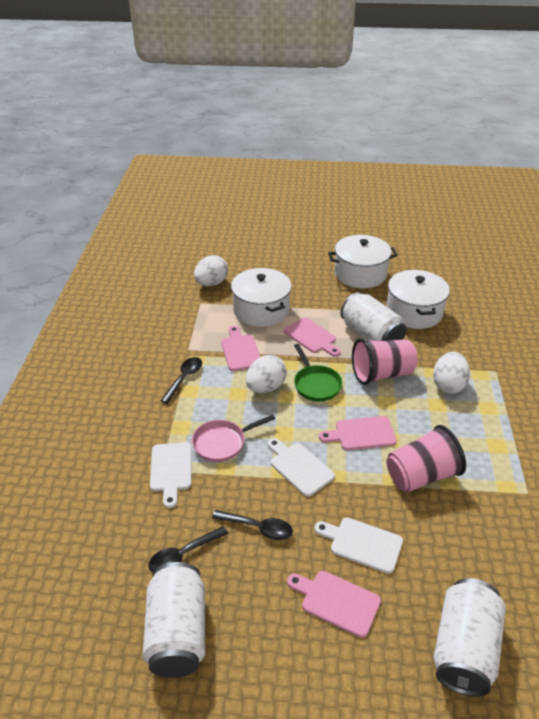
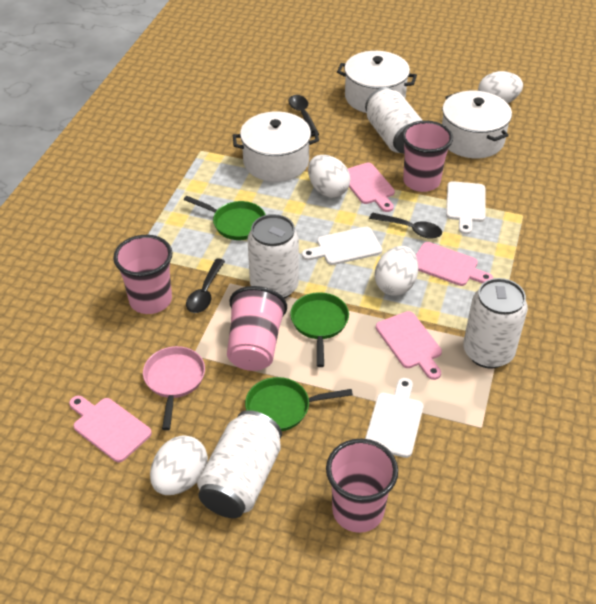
green pan: [294,344,342,401] = 1 -> [184,196,266,240] [245,377,353,431] [290,292,349,367] = 3
pink cup: [352,338,418,385] [386,425,466,492] = 2 -> [113,235,173,314] [227,286,287,371] [326,439,398,533] [402,120,453,192] = 4
white can: [143,562,205,678] [340,292,407,341] [434,578,506,697] = 3 -> [197,410,282,518] [248,214,299,299] [365,87,423,154] [463,278,528,369] = 4
white egg: [194,255,228,286] [246,355,287,393] [433,352,470,394] = 3 -> [150,435,208,495] [308,155,350,198] [375,246,418,296] [478,71,523,103] = 4

